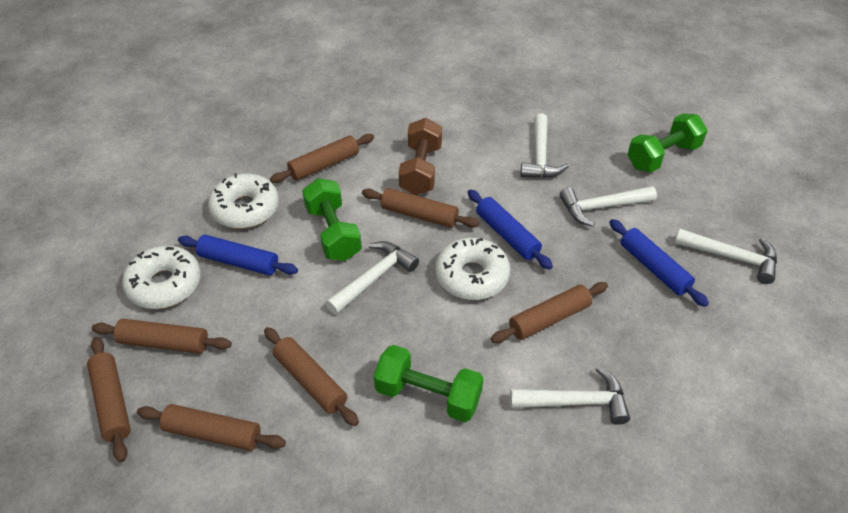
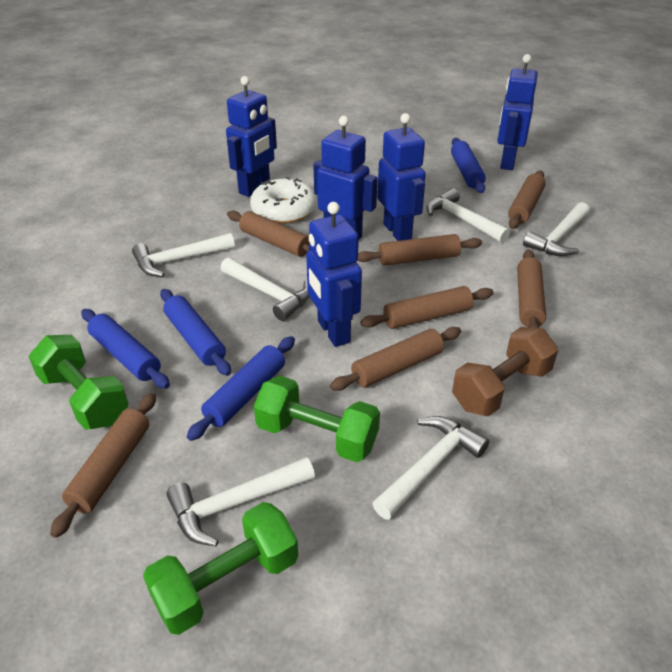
blue robot: none = 0 -> [226,76,277,197] [306,202,362,347] [313,116,378,239] [377,113,426,241] [497,54,538,170] = 5
blue rolling pin: [178,235,298,275] [467,190,553,270] [609,219,709,307] = 3 -> [81,309,170,389] [160,289,231,376] [187,336,295,441] [451,138,486,193] = 4
white donut: [122,246,201,309] [208,173,279,229] [436,238,510,300] = 3 -> [250,177,316,224] = 1
white hammer: [326,241,419,315] [510,367,630,425] [520,113,569,178] [559,186,657,227] [675,228,777,284] = 5 -> [132,233,235,277] [166,457,315,547] [220,257,309,321] [372,416,489,520] [426,188,510,243] [523,202,590,256] = 6

